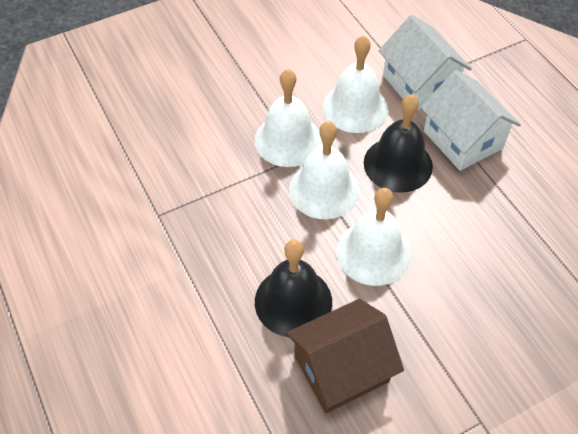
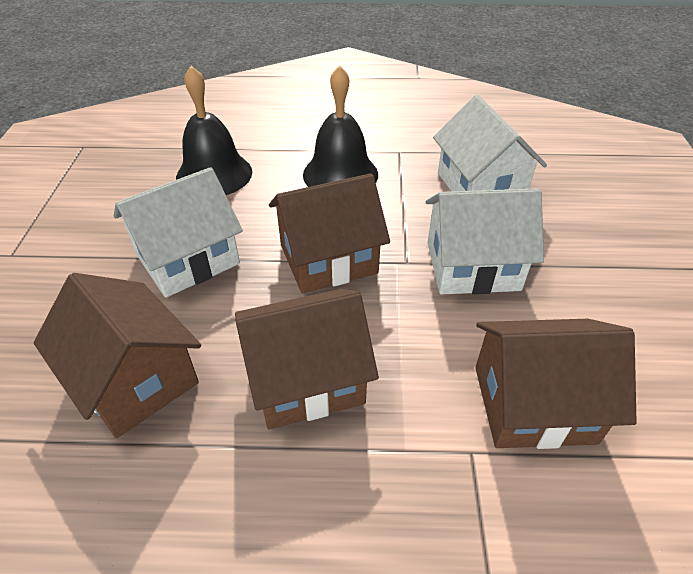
brown house: [286,299,404,413] = 1 -> [34,273,201,438] [235,289,379,430] [269,173,390,294] [475,319,637,449] = 4
white bell: [254,69,322,167] [289,121,359,219] [323,35,388,133] [336,188,411,286] = 4 -> none = 0
white house: [379,15,472,110] [421,70,521,171] = 2 -> [114,167,243,298] [426,188,544,295] [433,95,547,191] = 3

